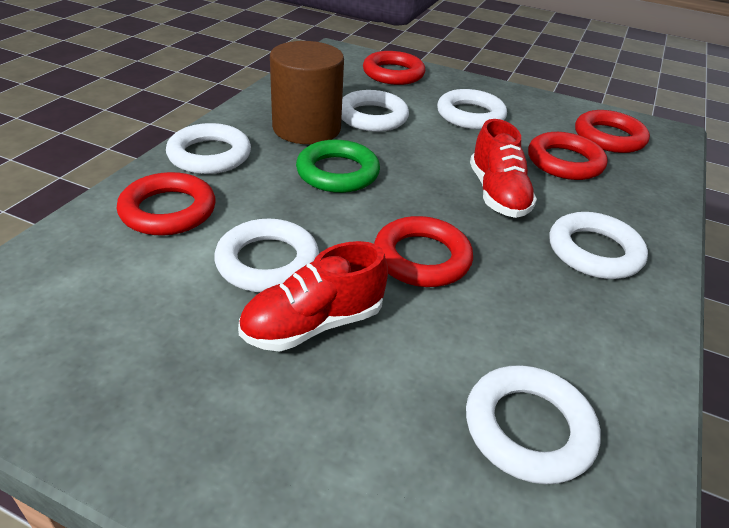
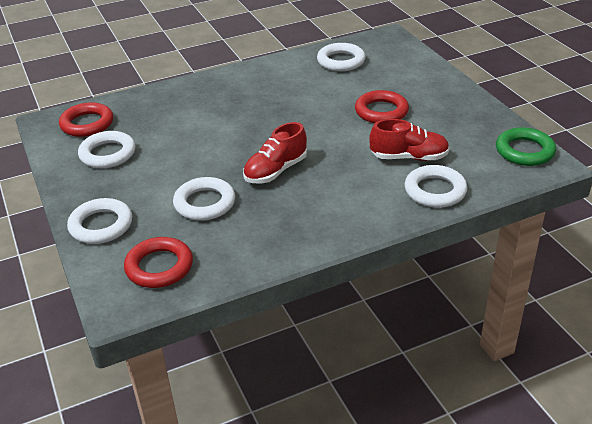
brown cylinder: [270,41,344,144] = 1 -> none = 0
red ring: [117,172,216,236] [363,51,425,85] [374,216,473,287] [528,132,608,180] [575,110,650,153] = 5 -> [59,102,113,137] [124,237,193,288] [355,90,409,123] = 3
white ring: [166,123,251,174] [214,219,319,292] [341,90,409,132] [437,89,507,129] [466,365,601,484] [550,212,648,279] = 6 -> [67,198,132,244] [78,131,136,168] [173,177,235,221] [317,43,365,71] [405,165,467,208] = 5

